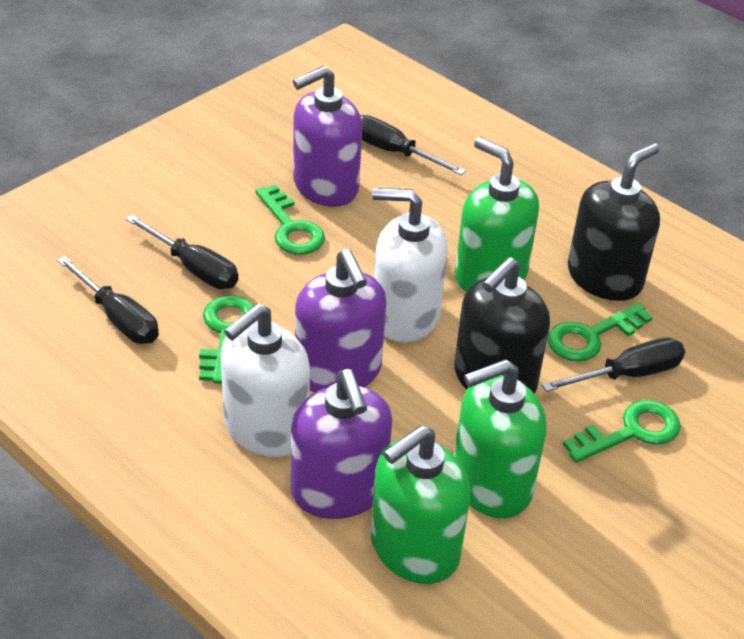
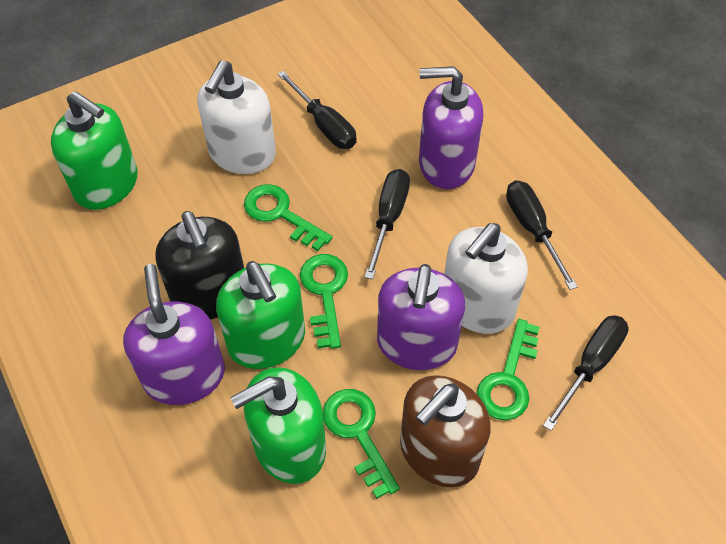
black soap dispenser: [454,257,550,394] [568,143,660,301] = 2 -> [155,211,244,319] = 1
brown soap dispenser: none = 0 -> [400,375,491,487] = 1

